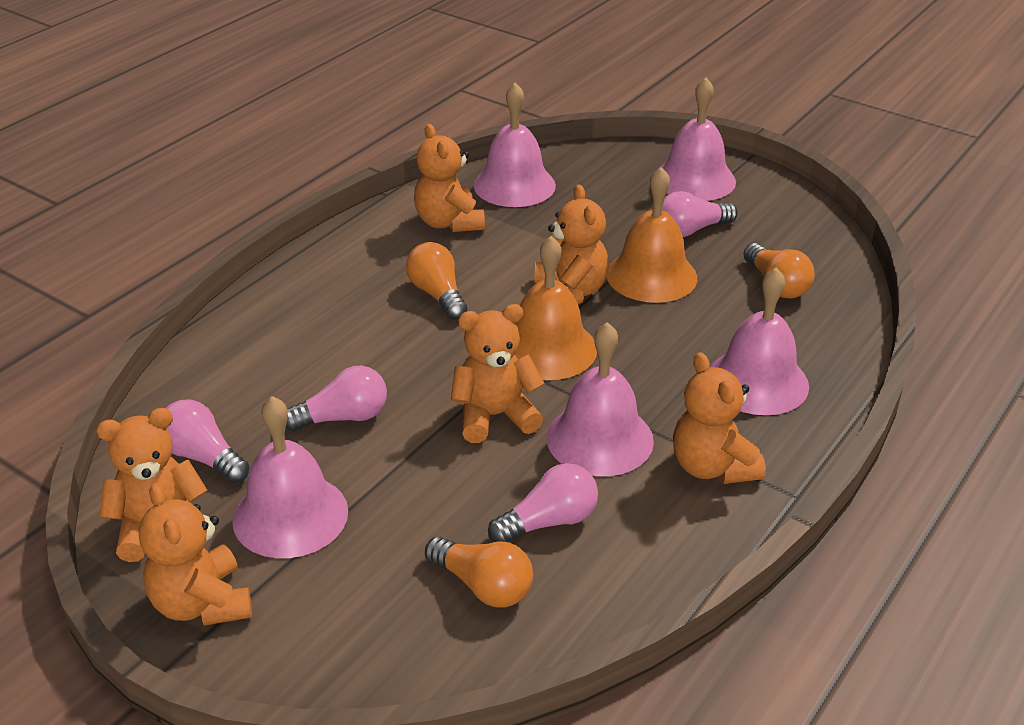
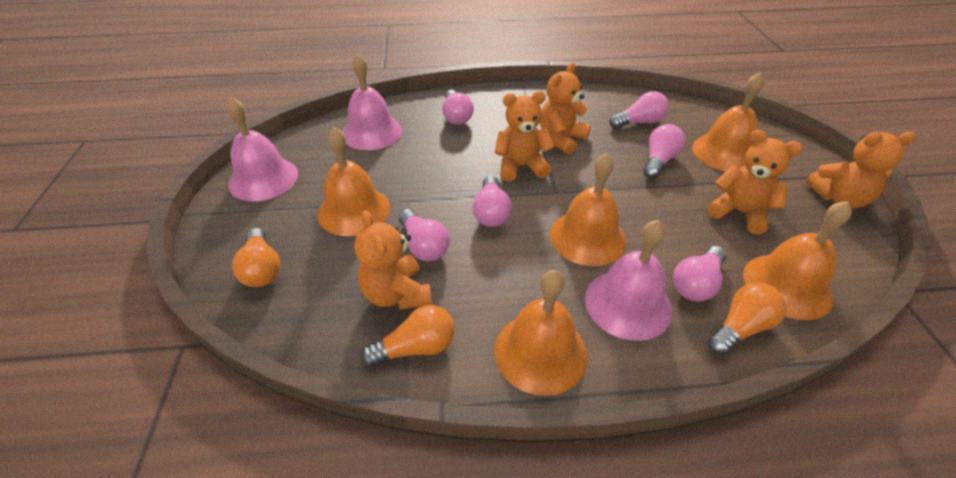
orange bell: [515,236,597,380] [606,167,697,303] = 2 -> [318,127,390,236] [494,270,588,396] [550,153,626,266] [692,72,764,171] [743,201,852,320] = 5
orange teddy bear: [97,408,208,562] [139,483,252,626] [414,124,485,232] [451,304,544,443] [534,185,609,304] [673,352,766,484] = 6 -> [354,210,432,310] [495,91,555,182] [540,63,591,154] [707,130,803,234] [806,132,916,209] = 5
pink bell: [232,396,348,558] [474,83,556,207] [546,322,654,476] [661,77,736,201] [710,267,809,415] = 5 -> [227,97,298,201] [342,54,402,150] [585,219,672,341] = 3
pink light bulb: [166,400,250,483] [286,366,387,432] [488,463,598,542] [662,191,738,237] = 4 -> [399,209,450,261] [442,90,474,125] [472,176,512,227] [609,91,669,129] [644,124,685,179] [673,246,727,302] = 6

